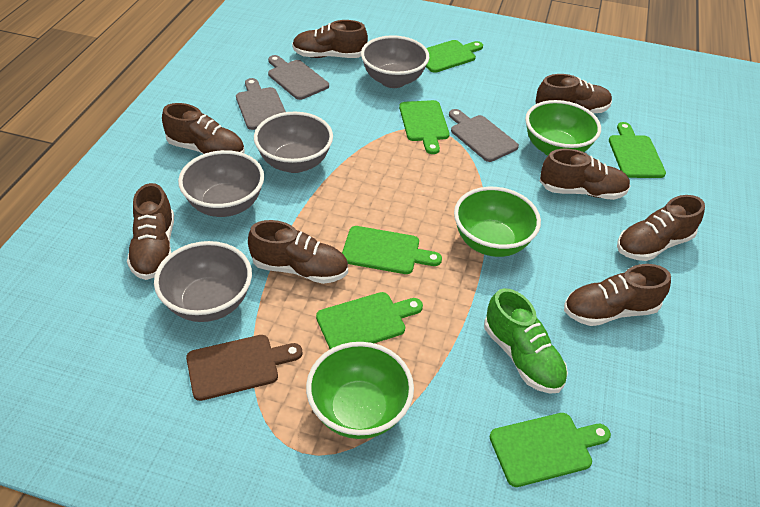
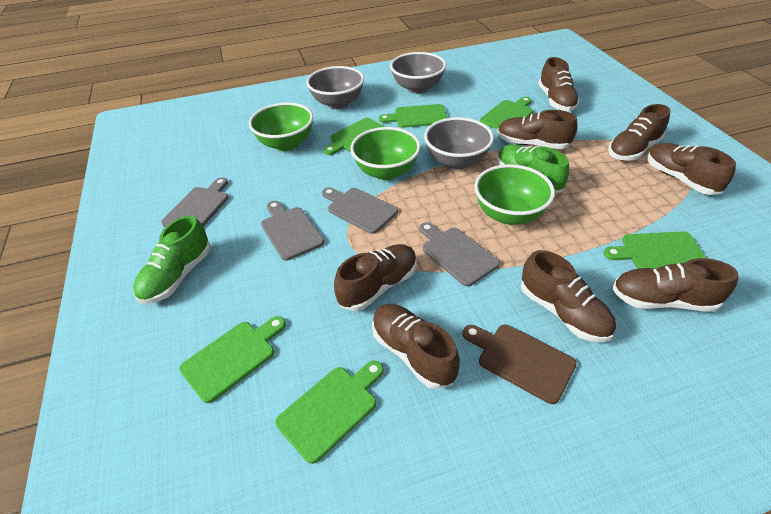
green shoe: [484,288,568,394] = 1 -> [133,216,211,304] [497,144,569,193] = 2
grey bowl: [154,241,252,322] [178,150,264,217] [254,112,333,173] [361,35,429,88] = 4 -> [306,66,364,109] [390,52,446,94] [424,117,494,170] = 3
grey cutting board: [236,78,286,130] [268,55,329,100] [449,109,519,162] = 3 -> [161,177,228,227] [261,201,324,261] [322,187,398,234] [419,222,500,286] = 4

